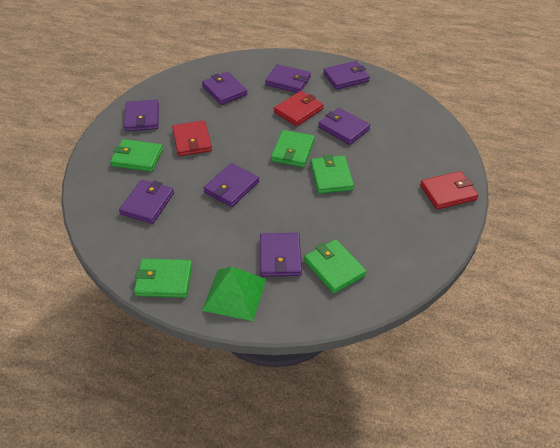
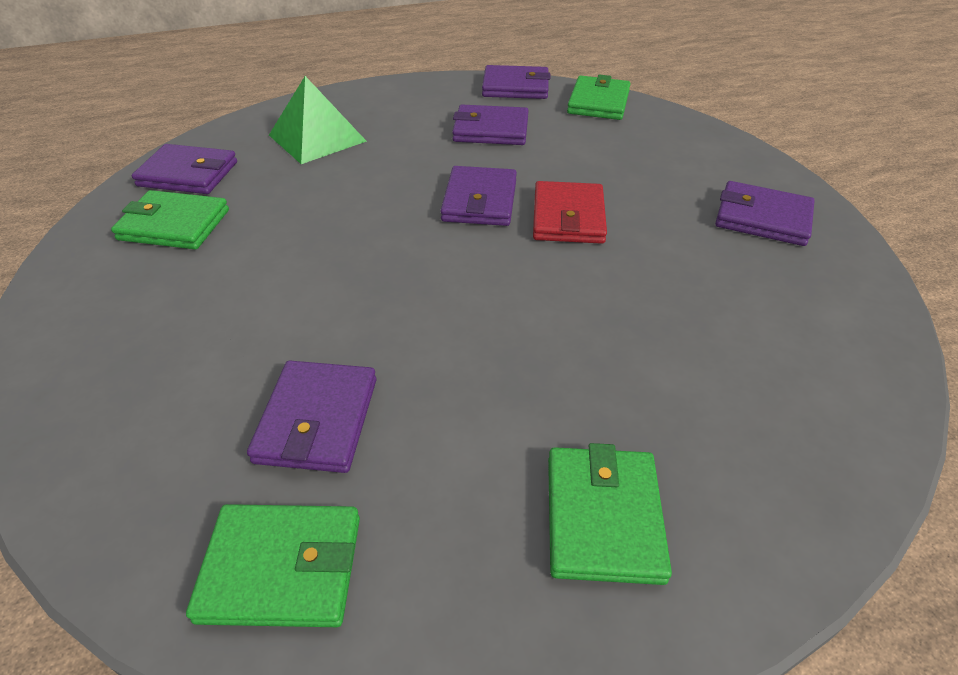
green wallet: [110,139,163,172] [134,259,192,298] [271,130,315,167] [304,239,367,294] [311,155,354,194] = 5 -> [111,190,229,250] [186,504,360,627] [548,443,672,585] [567,74,631,120] = 4
purple wallet: [119,179,174,224] [124,99,159,131] [202,72,248,105] [203,163,259,207] [260,233,302,277] [265,64,311,93] [318,108,371,145] [323,61,370,90] = 8 -> [132,144,237,194] [247,361,377,473] [440,166,517,226] [452,105,529,145] [482,65,551,99] [715,181,815,246] = 6
red wallet: [172,120,212,156] [274,91,324,126] [420,171,478,210] = 3 -> [533,181,607,244] = 1

